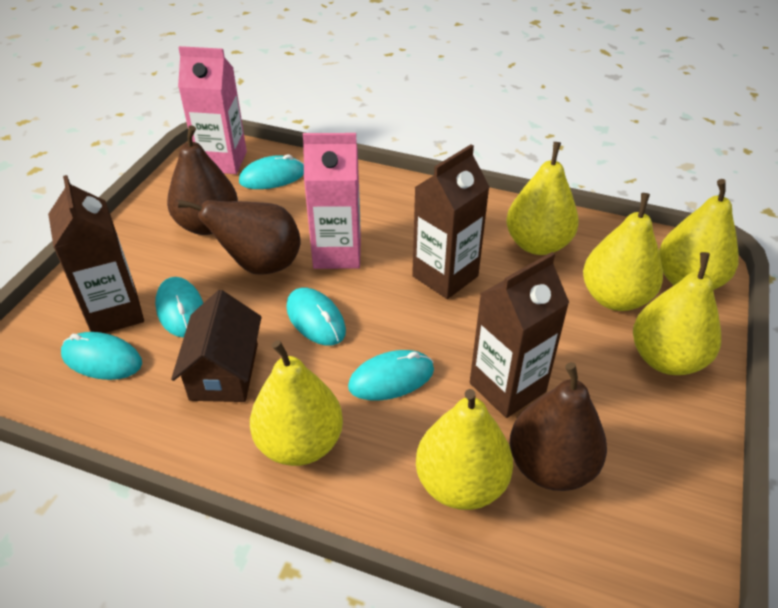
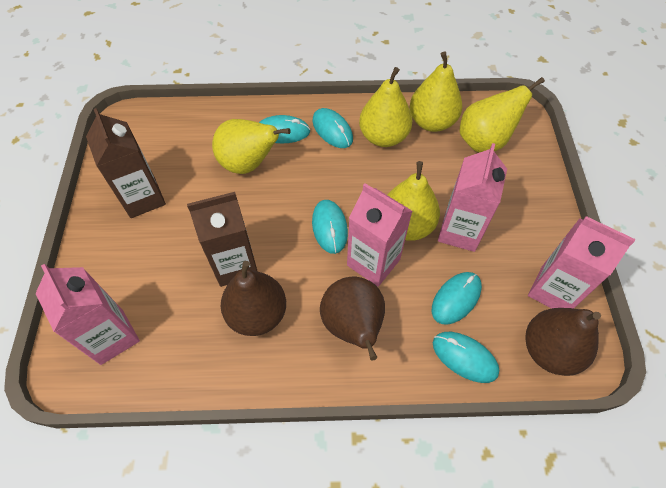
brown carton: [48,175,144,333] [412,144,489,299] [470,252,569,418] = 3 -> [86,108,166,218] [187,192,257,287] = 2
brown house: [171,290,262,402] = 1 -> none = 0
pink carton: [178,46,247,174] [303,133,361,269] = 2 -> [35,264,140,365] [347,183,412,287] [438,143,507,252] [528,216,636,309] = 4
yellow pear: [250,340,343,466] [416,389,513,510] [506,142,579,255] [583,193,663,311] [633,252,721,375] [659,179,739,290] = 6 -> [212,119,290,174] [359,67,412,147] [387,161,440,241] [410,51,462,132] [460,77,545,152] = 5

